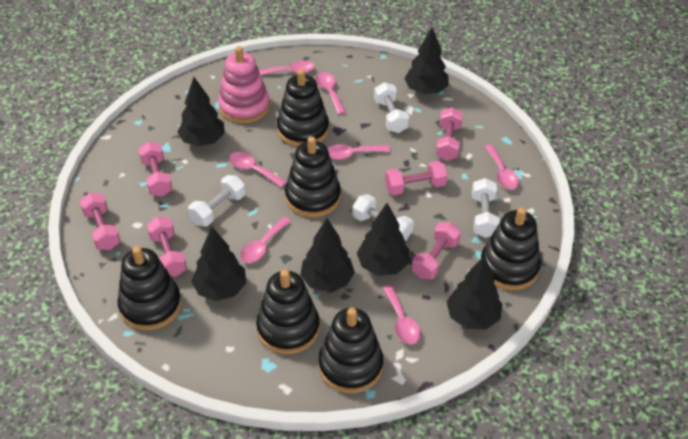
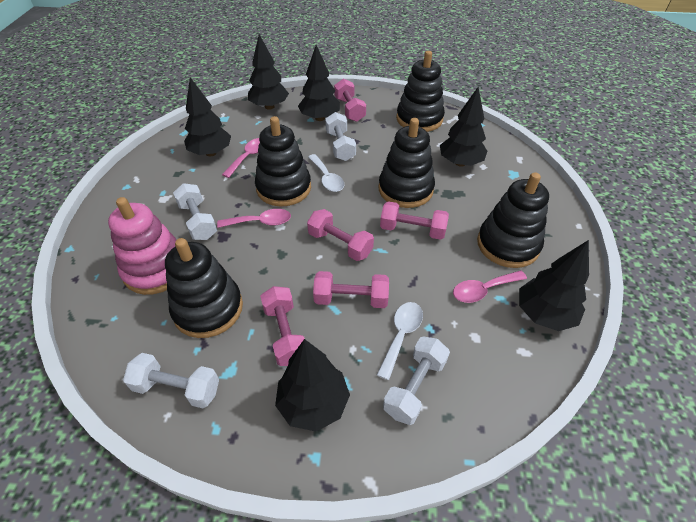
black stacking toy: [117,246,182,330] [256,269,319,354] [277,69,329,147] [285,137,341,217] [318,308,383,393] [481,207,541,290] = 6 -> [165,238,243,338] [255,116,311,207] [378,118,435,208] [396,51,445,132] [477,172,549,268] = 5
pink dumbbell: [80,193,120,250] [139,141,172,197] [147,217,187,277] [385,161,447,195] [411,222,461,279] [436,107,463,161] = 6 -> [260,286,305,366] [307,209,374,261] [313,271,389,308] [334,79,366,122] [380,201,449,240] = 5
pink spoon: [229,152,287,187] [240,217,291,263] [259,60,315,75] [315,72,346,115] [327,144,391,160] [383,285,421,344] [485,144,519,189] = 7 -> [217,209,291,228] [222,138,260,178] [453,270,527,303] = 3
white spoon: none = 0 -> [308,154,344,192] [377,302,423,380] = 2

